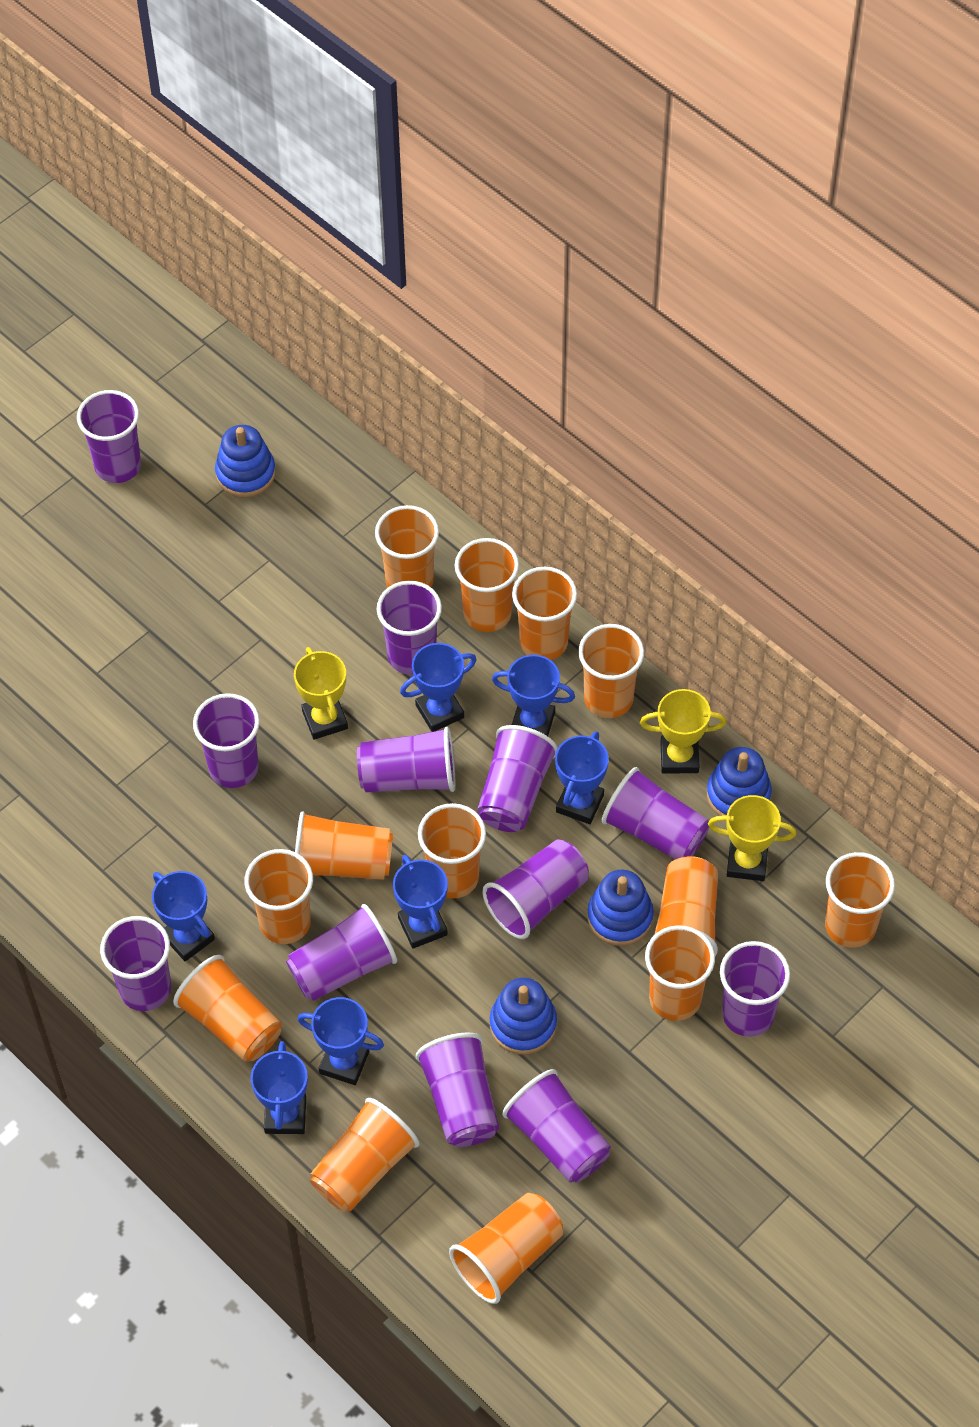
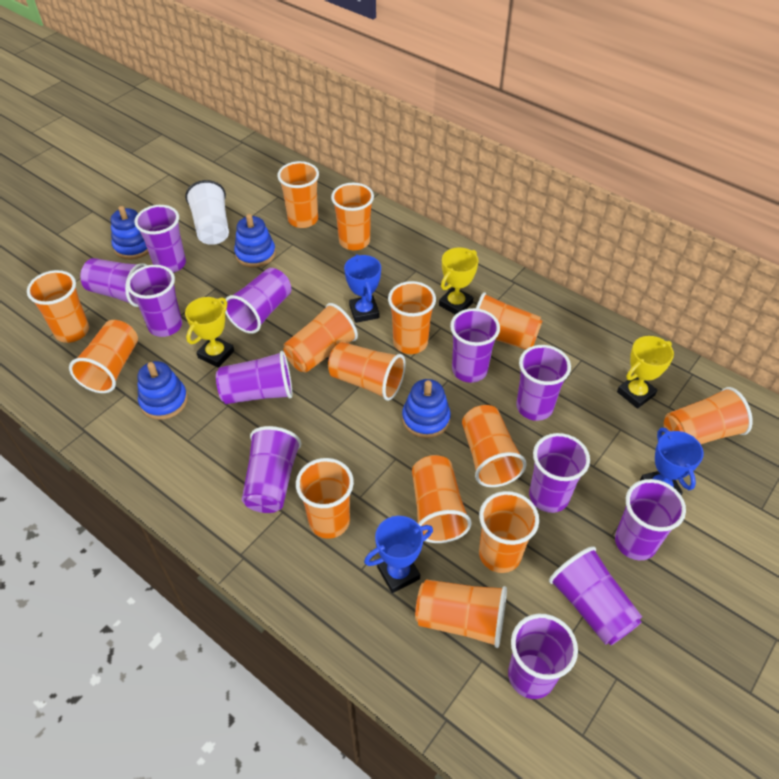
blue trophy: [152,871,215,961] [250,1041,308,1134] [297,997,384,1085] [393,855,448,949] [400,643,477,732] [492,655,575,736] [555,731,609,824] = 7 -> [344,254,381,323] [364,516,433,593] [640,428,704,496] = 3
orange cup: [173,955,281,1062] [244,849,313,944] [295,811,393,880] [310,1098,420,1211] [375,505,439,587] [418,803,486,899] [449,1193,563,1304] [455,538,519,632] [512,567,577,660] [578,624,644,718] [645,925,715,1021] [652,856,718,956] [825,852,895,948] = 13 -> [27,270,89,343] [69,320,138,393] [277,161,319,228] [283,303,358,373] [296,458,354,539] [328,342,406,401] [331,183,374,250] [388,281,436,354] [412,455,472,543] [415,579,507,648] [462,405,527,487] [476,292,542,350] [479,491,539,573] [664,387,753,444] = 14
white cup: none = 0 -> [185,180,229,245] = 1

